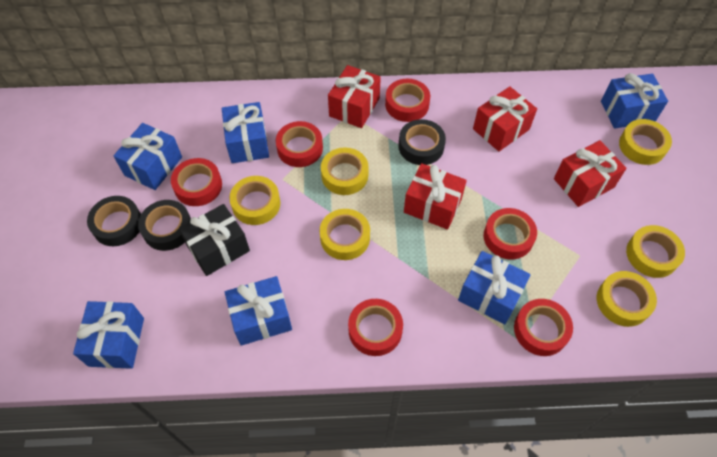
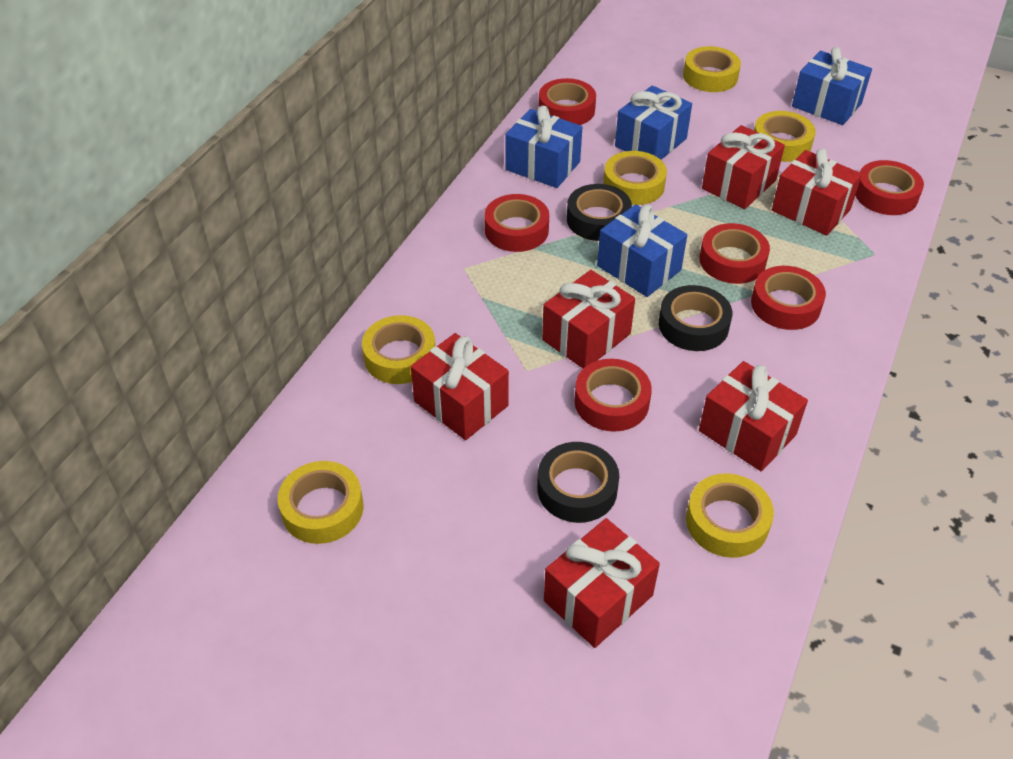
black gift: [179,204,250,276] = 1 -> none = 0
blue gift: [73,301,144,369] [113,123,182,190] [222,102,269,163] [225,276,292,346] [458,251,531,324] [601,73,668,129] = 6 -> [505,106,582,188] [597,204,687,297] [615,85,692,160] [792,47,872,125] = 4
red gift: [328,65,381,128] [404,163,467,230] [473,86,537,152] [554,140,626,207] = 4 -> [411,333,509,440] [542,270,635,368] [544,518,660,648] [699,361,808,472] [702,125,785,209] [772,148,862,236] = 6

